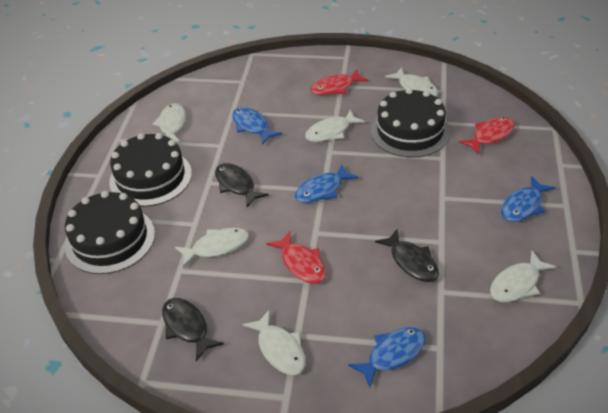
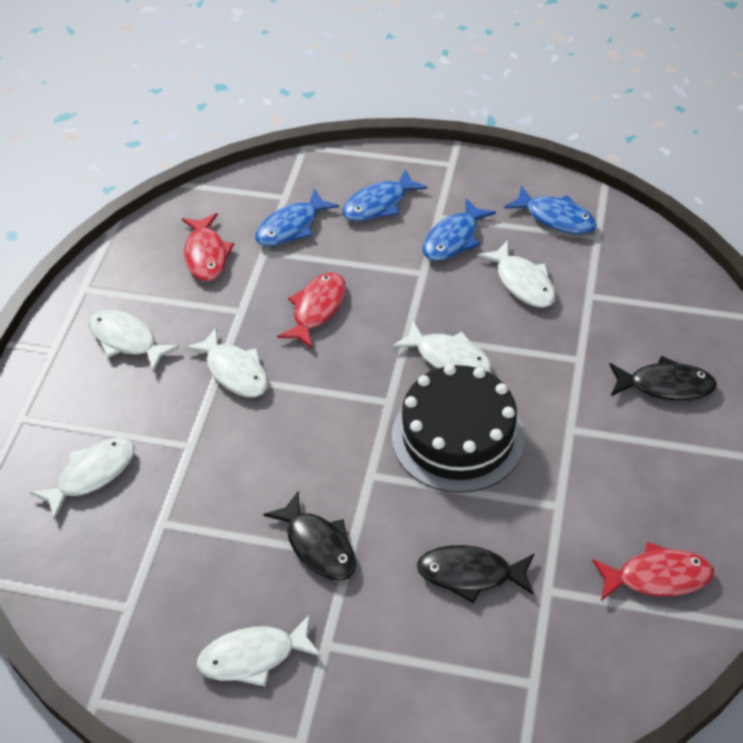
black cake: [65,191,155,274] [109,133,192,207] [371,88,450,157] = 3 -> [392,364,525,493] = 1

